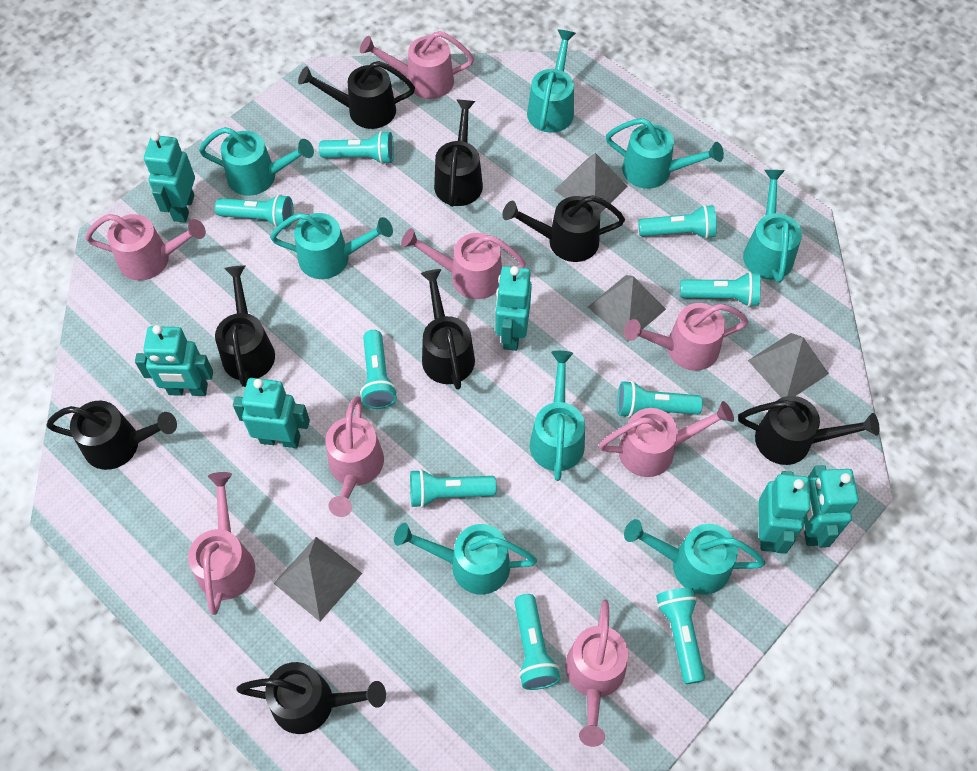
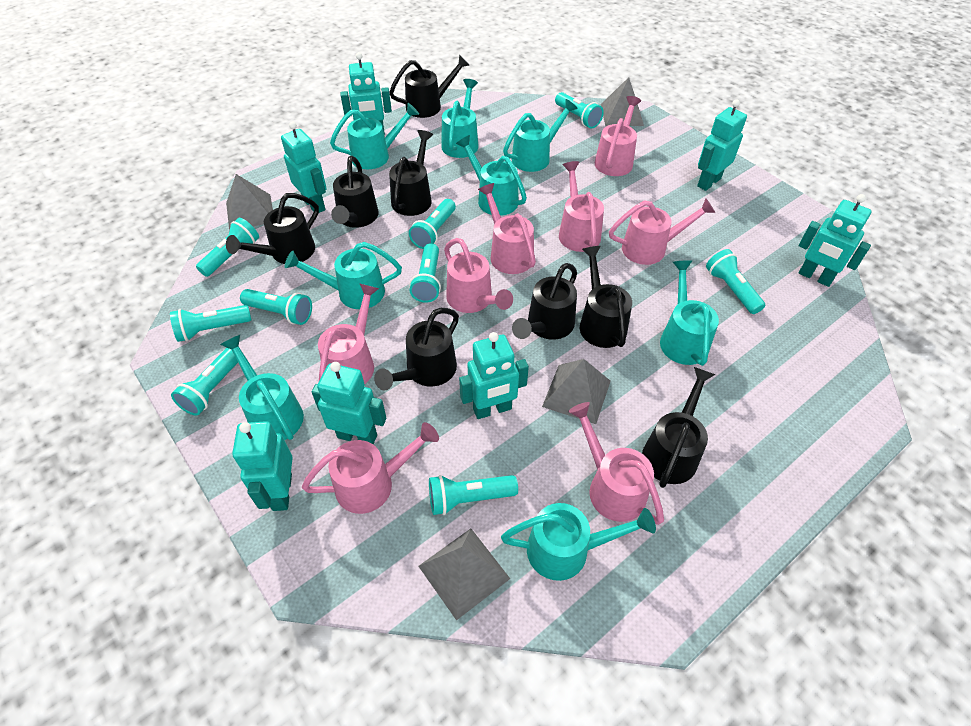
turquoise robot: [135,325,213,396] [144,133,195,223] [233,378,310,448] [495,266,532,351] [759,471,810,554] [804,465,859,548] = 6 -> [232,421,293,511] [281,122,326,213] [312,362,386,444] [340,52,392,136] [459,332,529,419] [697,99,747,191] [799,194,871,287] = 7

